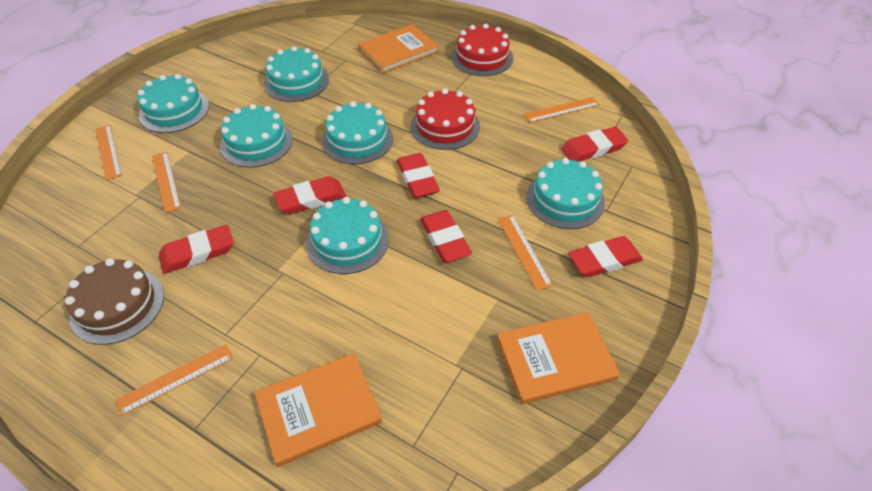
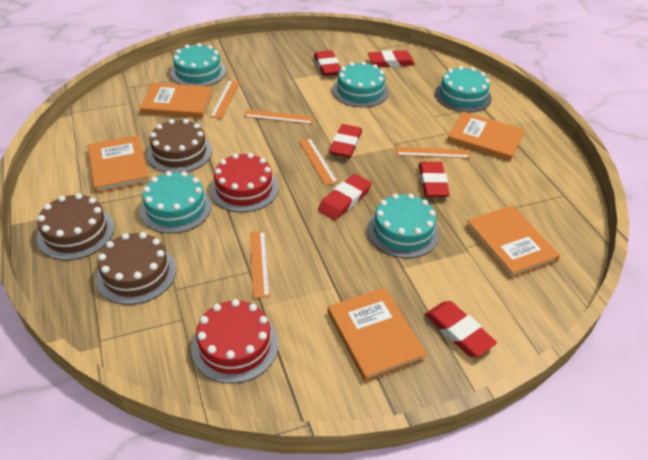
brown cake: [65,258,164,345] = 1 -> [37,193,114,260] [95,232,176,305] [147,119,212,172] = 3
orange book: [254,353,382,467] [358,24,438,73] [497,312,620,404] = 3 -> [88,135,150,193] [140,83,213,118] [328,288,427,382] [447,112,525,161] [466,205,560,279] = 5
turquoise cake: [138,74,209,133] [220,104,293,167] [264,46,329,102] [306,197,389,274] [322,101,393,164] [526,158,605,229] = 6 -> [140,171,212,234] [170,43,226,86] [332,61,389,107] [367,193,440,258] [435,66,492,112] = 5

